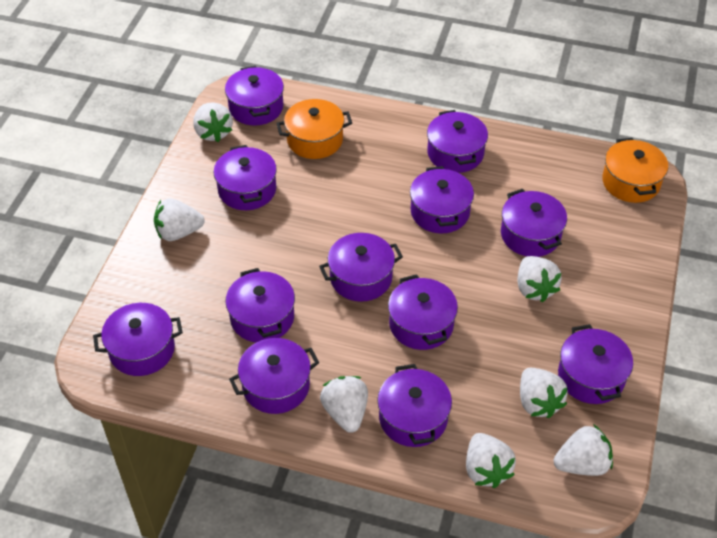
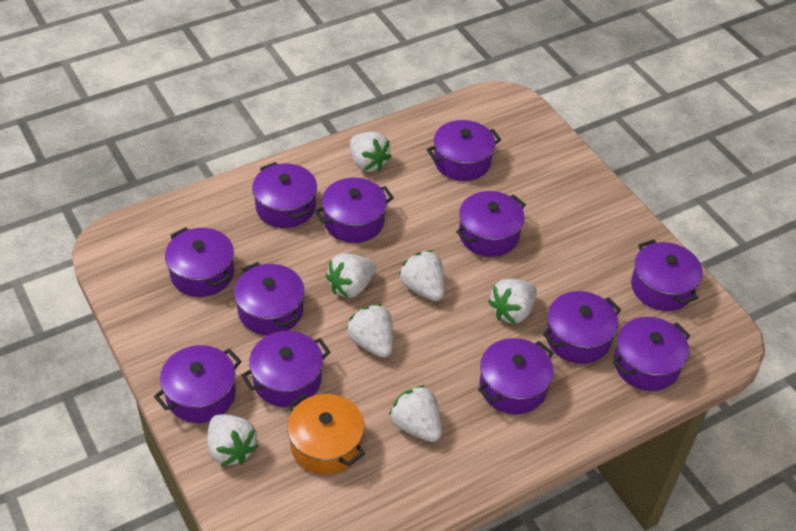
orange pot: [276,99,352,159] [602,138,668,203] = 2 -> [287,394,365,475] = 1

